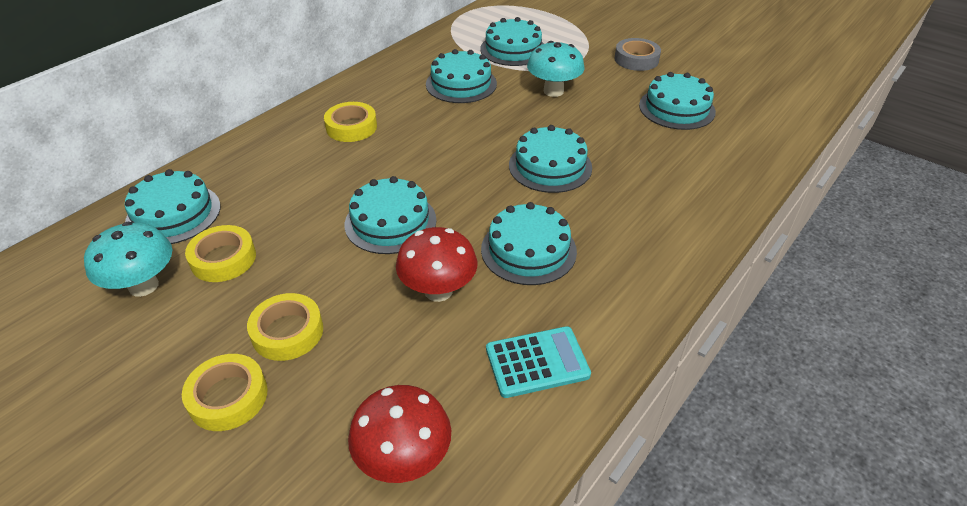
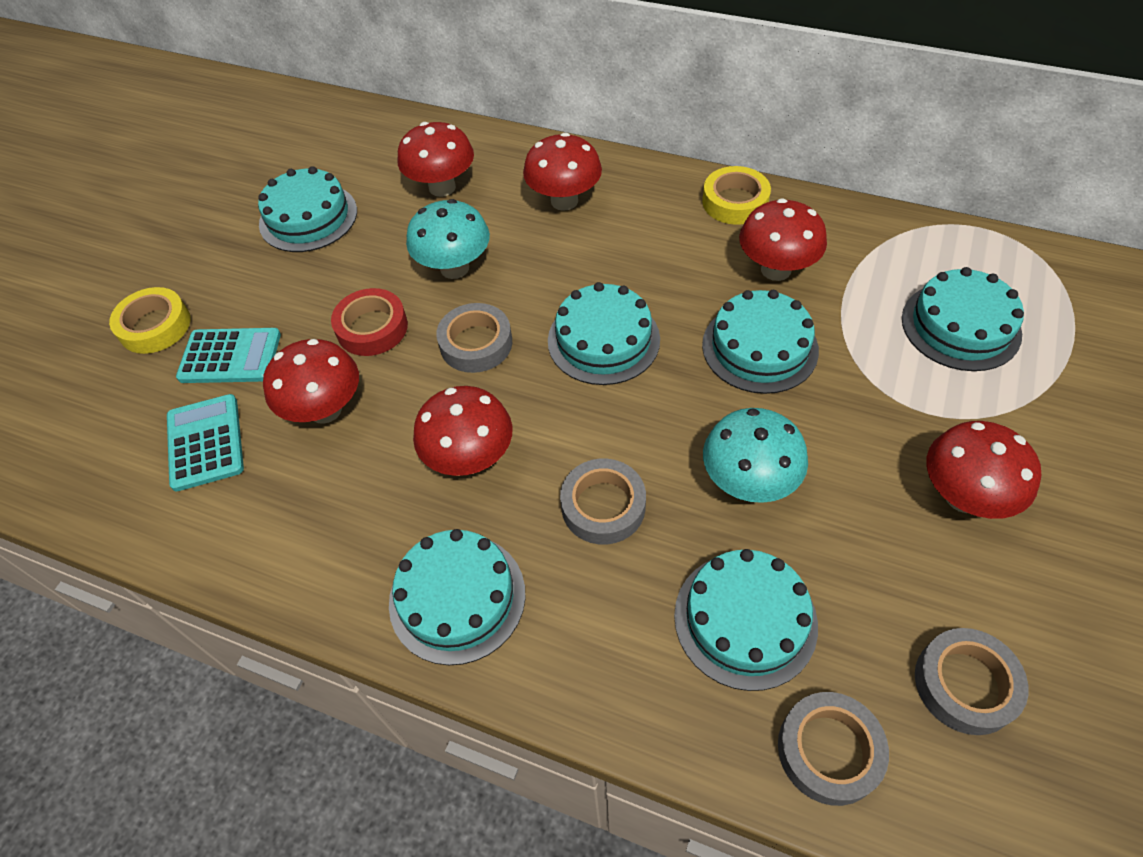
grey tape: [614,38,661,71] = 1 -> [436,303,512,373] [560,459,646,544] [778,692,889,806] [915,628,1029,735] = 4
red mushroom: [348,385,451,483] [396,227,477,302] = 2 -> [263,339,359,424] [397,122,474,197] [413,386,512,476] [523,133,602,211] [739,198,827,281] [926,421,1041,519] = 6
red tape: none = 0 -> [331,288,408,356] = 1
turquoise cake: [125,169,221,244] [345,176,436,254] [426,49,497,103] [480,17,544,66] [481,202,577,285] [509,125,592,193] [639,72,716,130] = 7 -> [258,166,357,252] [389,529,525,665] [548,282,660,385] [674,549,818,691] [702,290,819,394] [902,267,1024,371] = 6
turquoise calculator: [486,326,591,398] = 1 -> [167,394,244,492] [176,328,281,383] = 2
yellow tape: [182,354,268,431] [185,225,256,282] [247,293,323,361] [324,102,377,142] = 4 -> [109,287,190,354] [702,166,771,225] = 2

